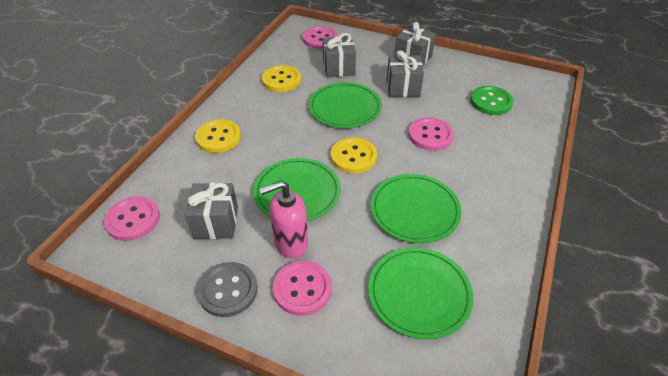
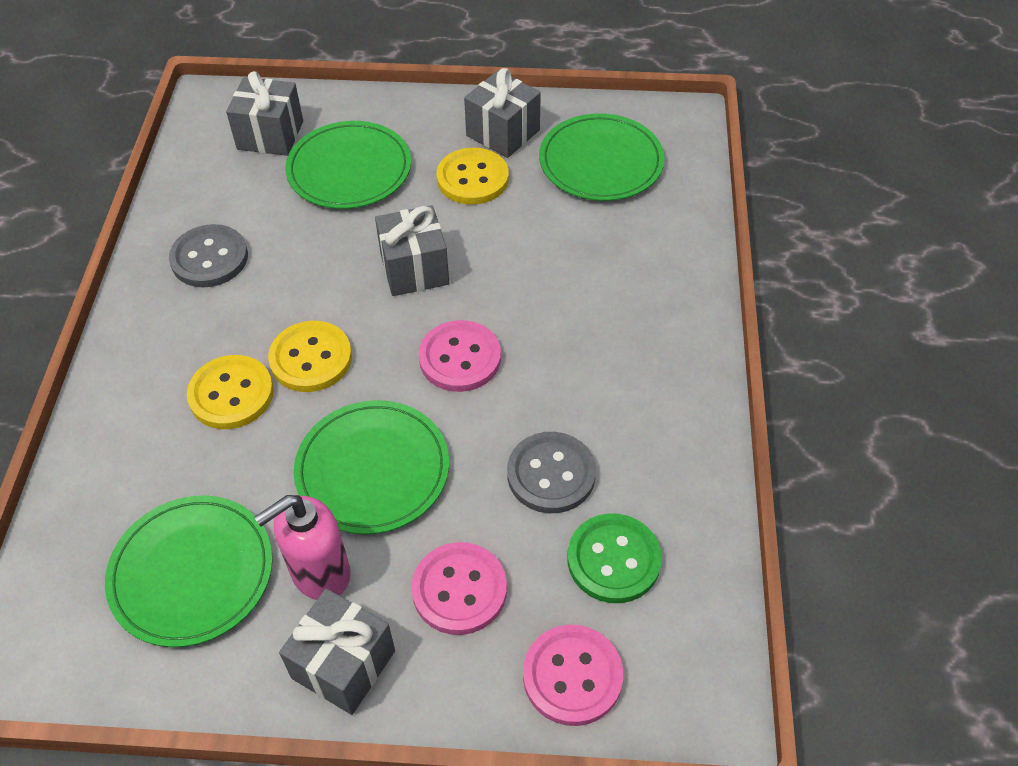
grey button: [197,262,258,317] = 1 -> [169,224,248,287] [507,432,596,513] = 2
pink button: [104,196,160,241] [273,261,332,316] [302,26,338,49] [408,117,454,151] = 4 -> [411,542,507,635] [418,320,501,392] [523,624,623,726] = 3

